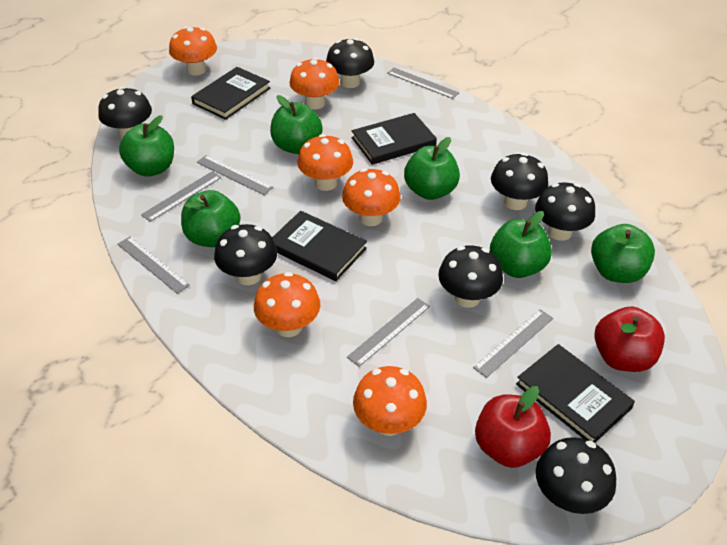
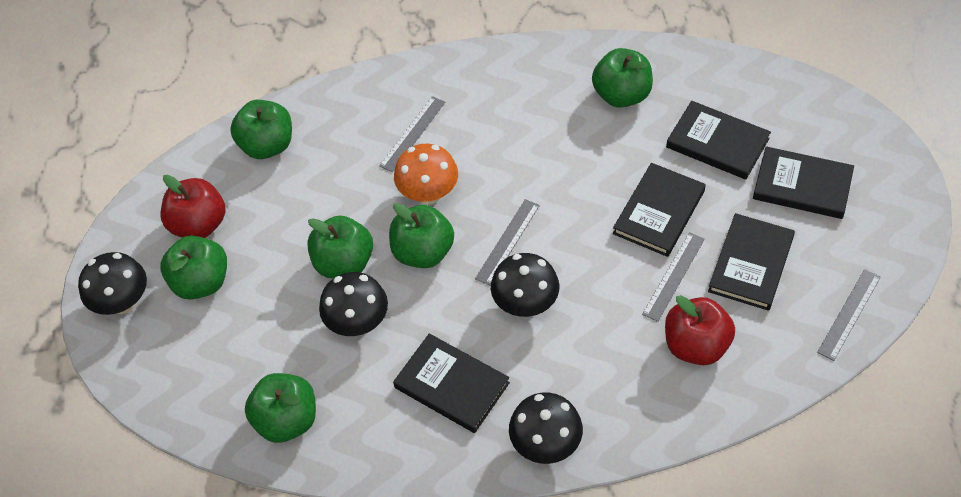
black book: [191,67,271,120] [272,211,367,281] [352,113,437,165] [516,344,635,443] = 4 -> [393,333,510,433] [613,163,706,257] [666,101,771,180] [708,213,795,311] [753,146,854,219] = 5
black mushroom: [98,87,152,139] [214,224,277,285] [326,38,374,88] [438,245,503,308] [491,153,548,210] [535,183,595,241] [536,437,616,514] = 7 -> [78,252,147,315] [319,272,388,336] [491,253,559,317] [509,392,583,464] = 4
grey ruler: [117,236,190,294] [141,171,221,222] [197,155,273,195] [347,298,430,367] [387,68,459,99] [473,309,553,378] = 6 -> [379,96,445,172] [475,199,540,286] [642,232,705,322] [817,269,881,361] = 4
orange mushroom: [169,26,217,76] [254,272,320,337] [290,57,340,109] [297,134,353,191] [342,168,401,226] [353,366,427,436] = 6 -> [394,144,458,205] = 1

